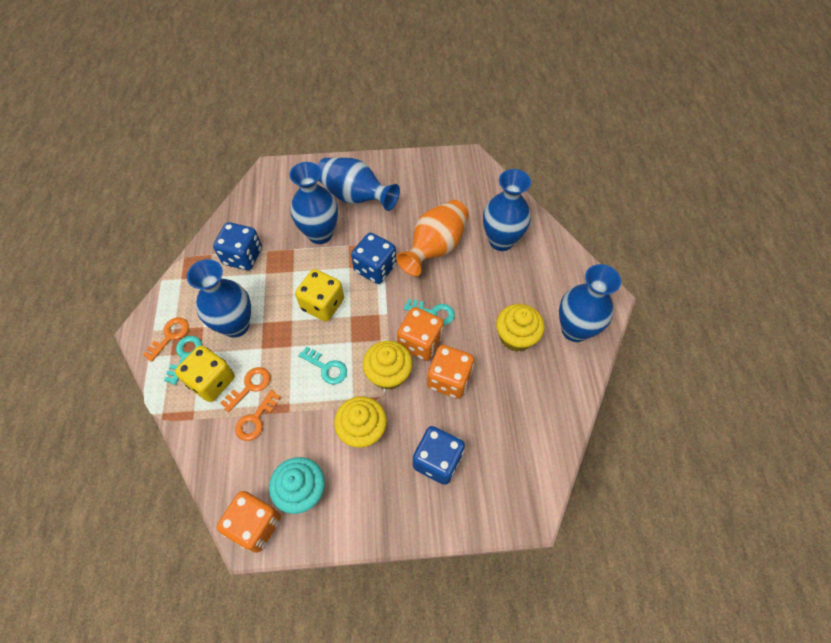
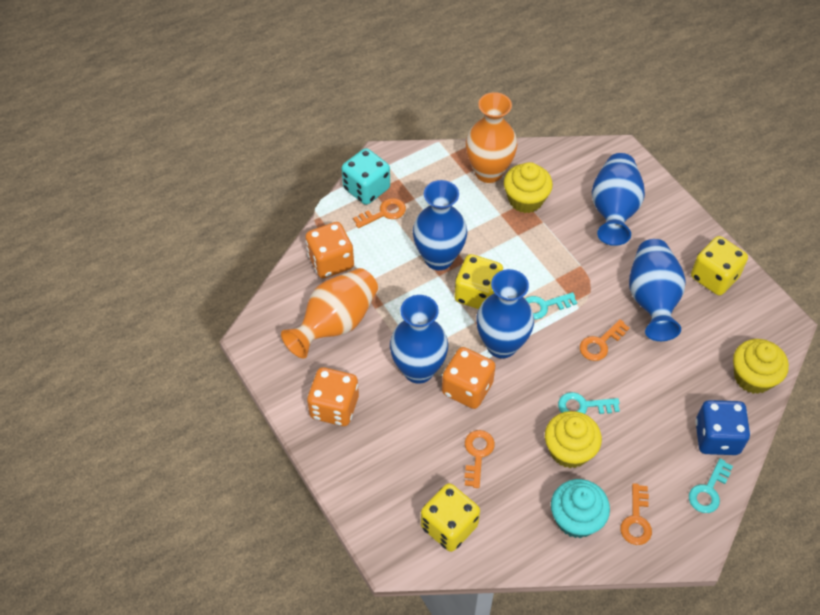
blue dice: [213,222,262,270] [351,233,397,284] [413,426,465,485] = 3 -> [695,400,750,455] = 1
orange key: [143,318,189,362] [220,367,270,412] [235,390,281,441] = 3 -> [353,198,406,228] [464,430,495,488] [580,319,630,361] [620,483,652,545] = 4
orange vase: [396,200,469,276] = 1 -> [281,268,378,359] [466,92,518,183] = 2
turquoise dice: none = 0 -> [341,148,390,205] = 1
yellow dice: [175,346,235,402] [295,269,344,321] = 2 -> [421,483,480,552] [454,254,503,309] [691,236,748,295] = 3

